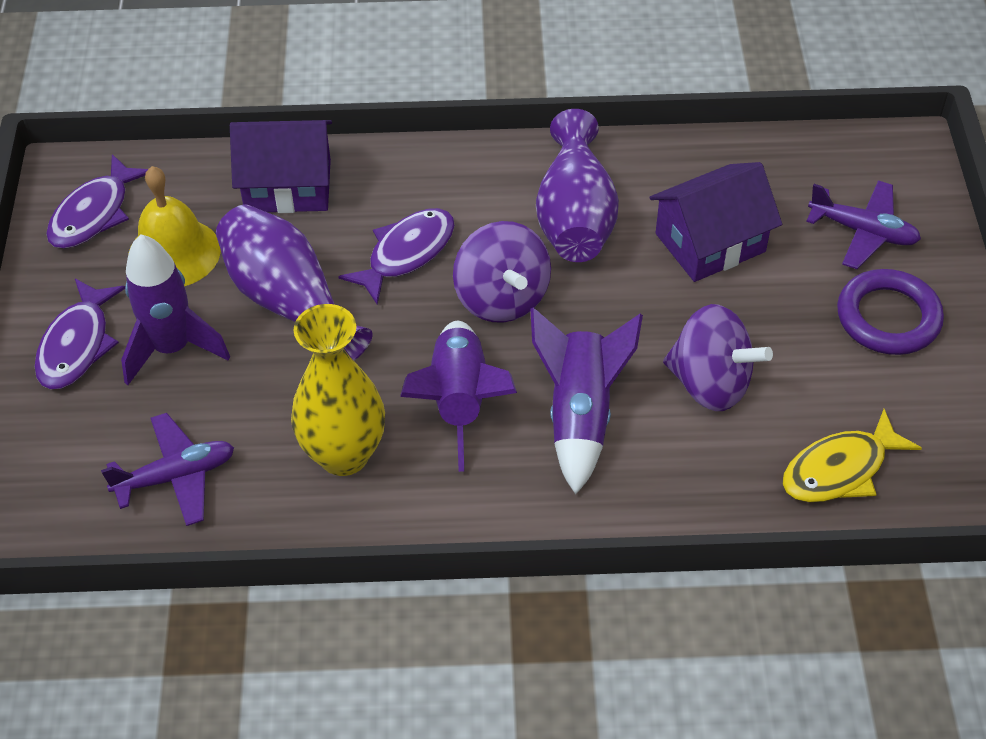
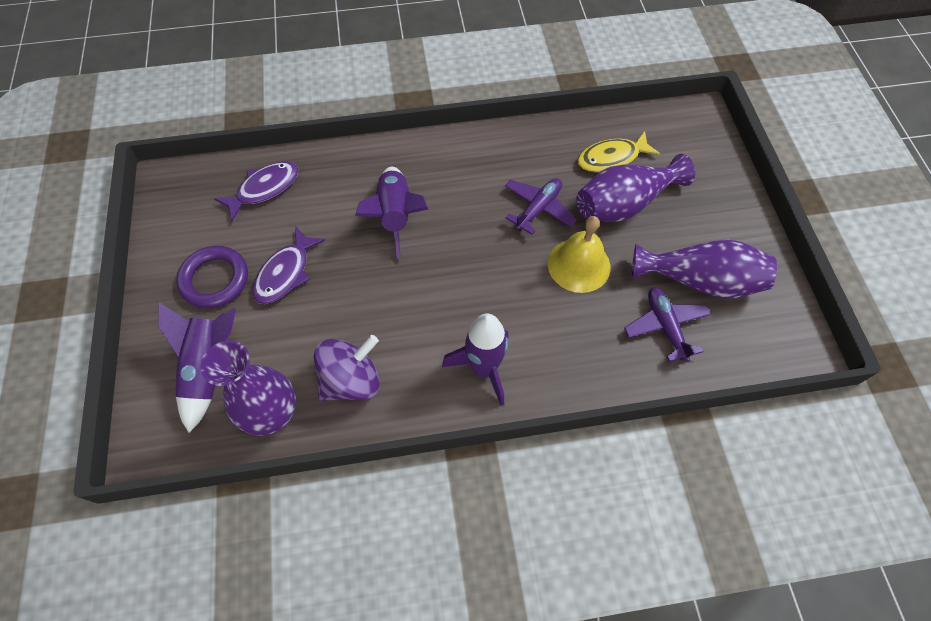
purple fish: [35,279,125,389] [46,154,148,249] [338,208,455,305] = 3 -> [215,161,298,221] [252,227,325,304] = 2
purple house: [230,120,332,213] [649,162,782,282] = 2 -> none = 0
purple spinning top: [453,221,551,323] [663,304,773,411] = 2 -> [314,335,380,401] = 1
purple vase: [216,204,373,361] [536,109,619,262] = 2 -> [200,340,296,436] [576,154,695,222] [632,239,777,298] = 3
yellow vase: [291,304,385,476] = 1 -> none = 0

